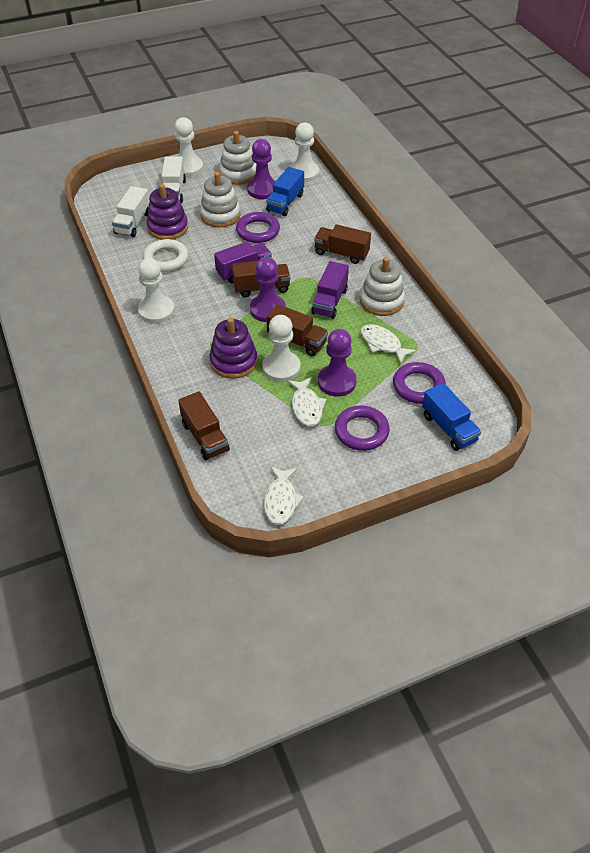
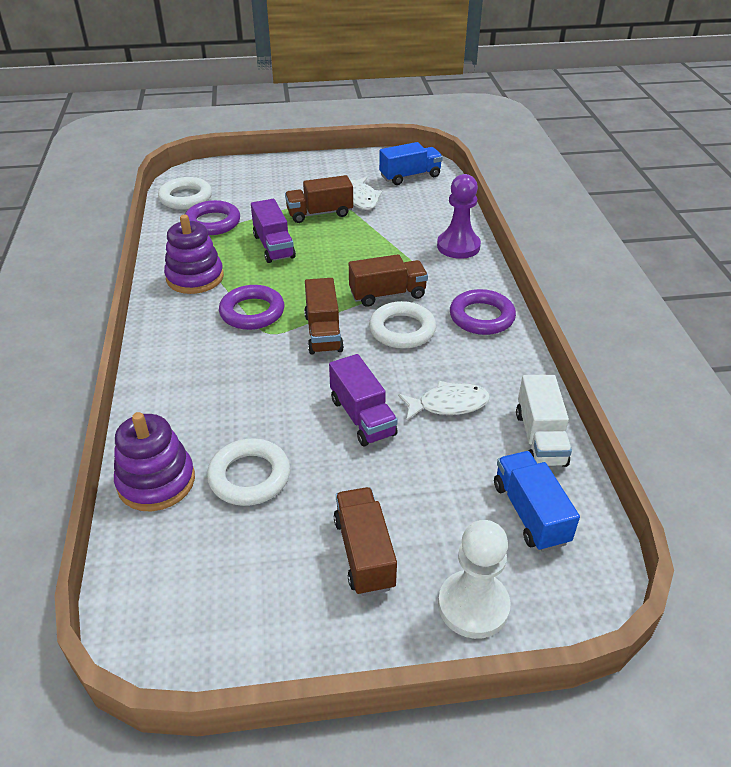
purple pawn: [247,139,276,199] [250,257,286,322] [318,329,357,397] = 3 -> [437,174,481,259] = 1
white fish: [264,466,304,525] [287,377,327,426] [361,324,417,364] = 3 -> [350,177,382,210] [398,381,490,421] = 2
white pawn: [138,258,175,324] [174,117,203,177] [262,315,300,382] [290,122,319,182] = 4 -> [438,520,511,639] = 1
white ring: [143,239,189,272] = 1 -> [158,177,212,209] [207,438,290,506] [369,301,436,349] = 3
white stacking toy: [200,172,241,228] [219,131,256,185] [360,257,405,316] = 3 -> none = 0
white truck: [112,186,150,237] [161,156,186,203] = 2 -> [516,375,572,467] = 1

